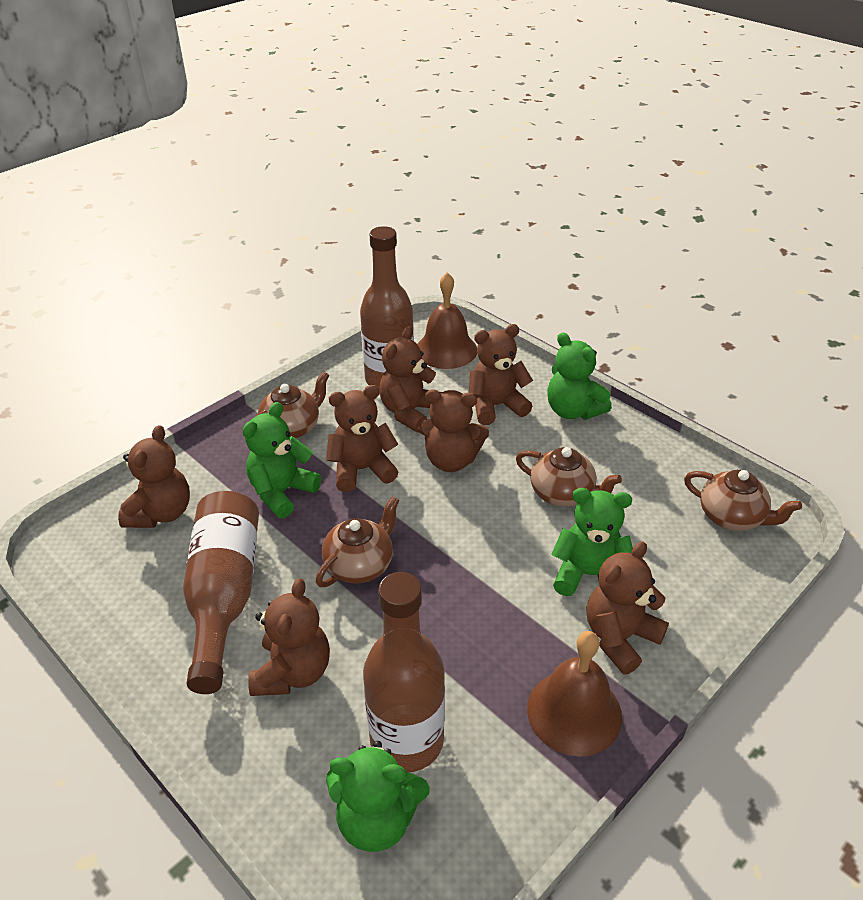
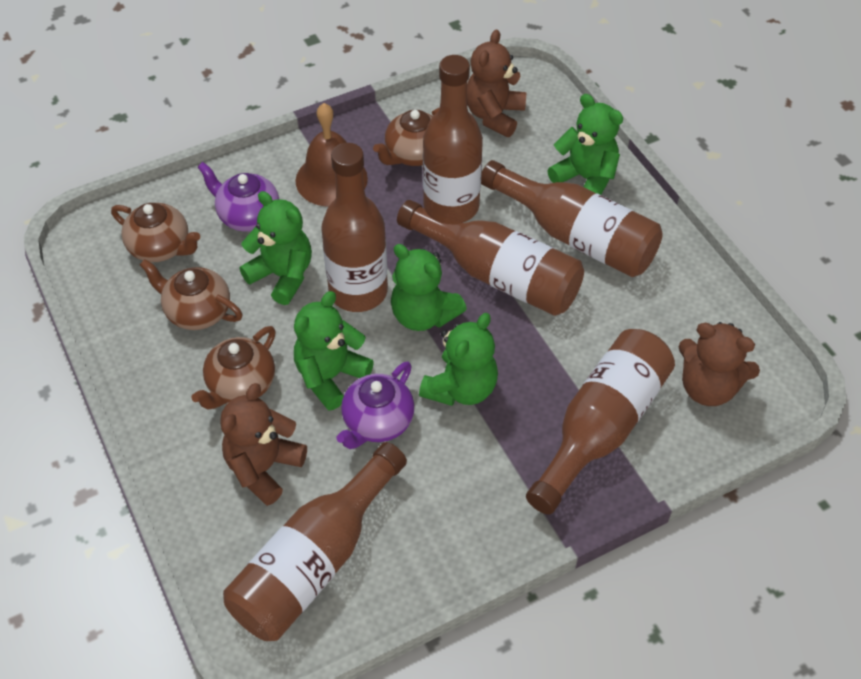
brown bell: [417,273,477,369] [527,631,622,757] = 2 -> [295,103,368,207] = 1
brown bottle: [183,491,259,694] [360,226,414,389] [363,572,445,772] = 3 -> [223,442,407,641] [321,143,388,312] [397,200,584,316] [423,55,483,223] [481,160,663,277] [526,329,675,515] = 6
brown teddy bear: [118,425,190,528] [248,578,330,696] [326,385,399,492] [379,326,442,432] [417,389,489,472] [469,324,533,425] [587,541,669,674] = 7 -> [220,383,307,506] [467,30,527,137] [679,322,760,406] = 3
green teddy bear: [243,402,321,518] [326,741,430,852] [547,332,612,420] [551,488,633,596] = 4 -> [240,191,312,305] [294,291,374,411] [391,244,467,331] [419,313,498,406] [547,94,623,195] = 5
purple teapot: none = 0 -> [198,162,279,232] [337,361,414,449] = 2

